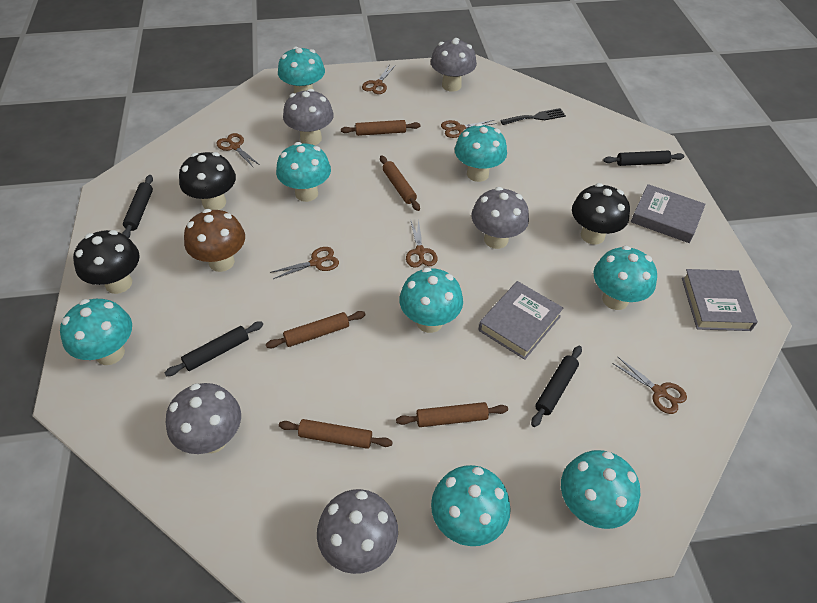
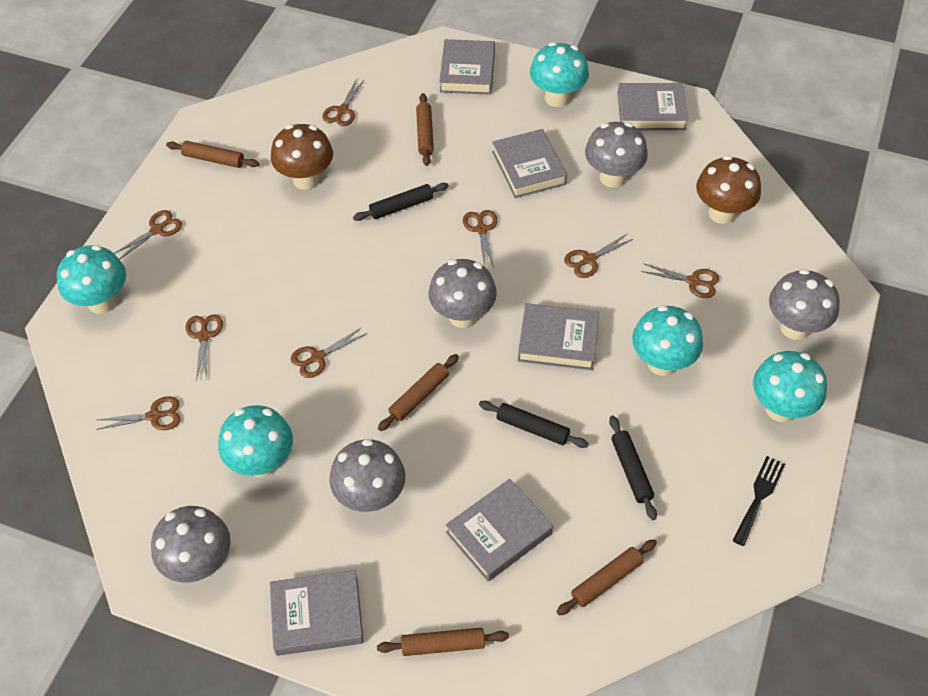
black mushroom: [73,230,140,294] [179,152,236,210] [572,183,630,245] = 3 -> none = 0
black rolling pin: [122,175,153,238] [165,321,263,376] [531,346,582,427] [603,151,684,166] = 4 -> [353,183,449,221] [479,401,589,448] [609,416,657,520] = 3
brown mushroom: [184,209,245,272] = 1 -> [271,124,333,190] [696,155,761,224] = 2
brown scissors: [216,133,260,168] [270,247,339,279] [362,64,396,94] [406,218,438,268] [441,120,497,138] [612,357,687,414] = 6 -> [97,396,180,430] [114,210,182,260] [185,314,223,380] [291,327,367,378] [322,78,364,126] [463,210,497,267] [564,234,633,278] [641,263,719,298] = 8
grey book: [478,281,563,360] [631,184,705,243] [682,269,758,331] = 3 -> [270,570,364,656] [439,39,495,95] [446,479,553,581] [492,129,567,198] [518,303,599,370] [617,83,688,130] = 6
turquoise mushroom: [60,299,132,365] [276,142,331,202] [278,46,325,93] [399,267,463,333] [431,465,511,546] [455,123,507,182] [561,450,640,529] [594,246,657,310] = 8 -> [57,245,126,314] [218,405,293,477] [530,42,589,107] [632,305,703,376] [753,351,827,422] = 5

